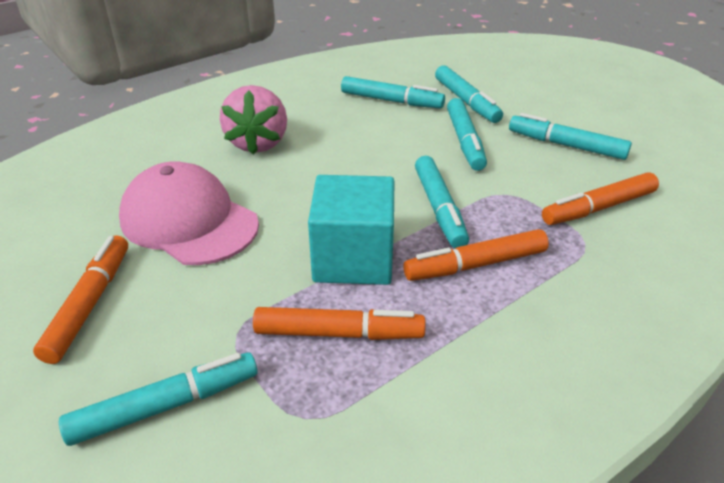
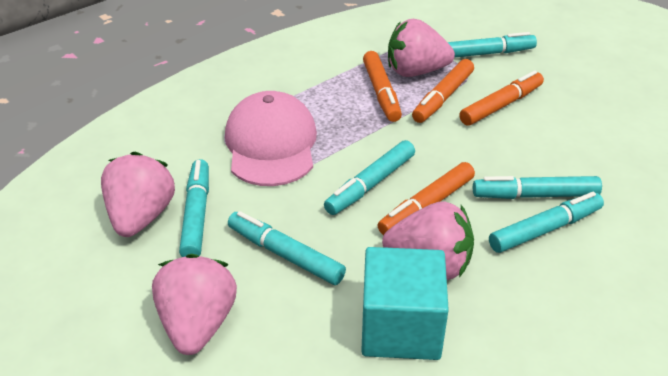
pink strawberry: [220,85,287,155] = 1 -> [101,152,175,237] [152,254,237,355] [382,201,474,280] [388,19,455,77] = 4

